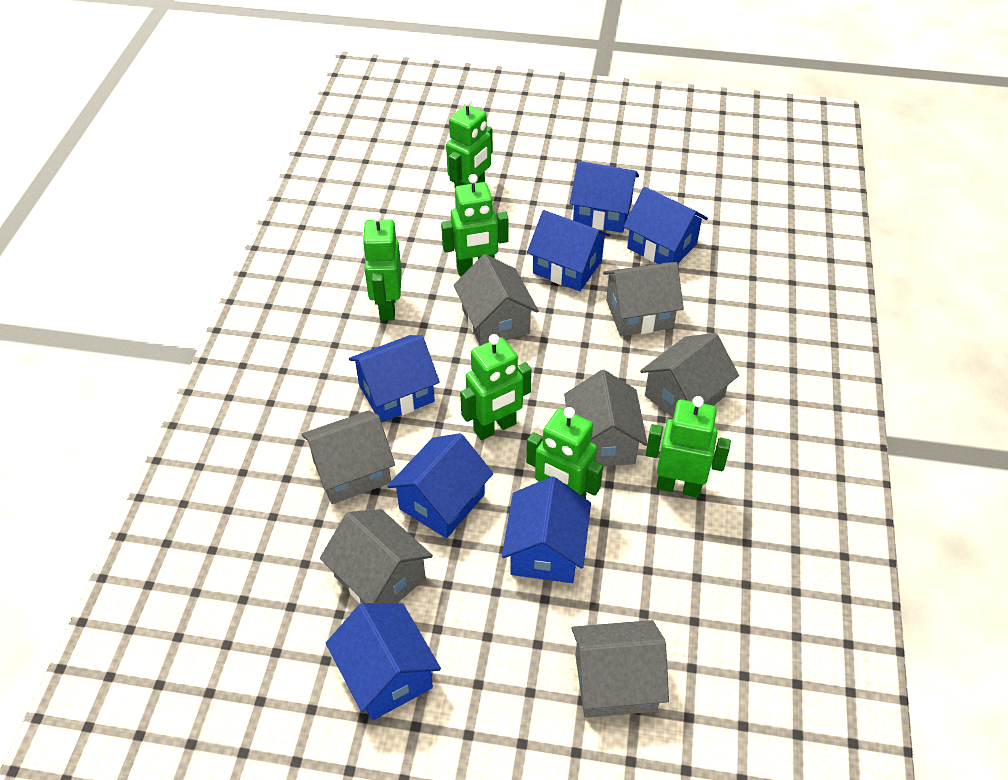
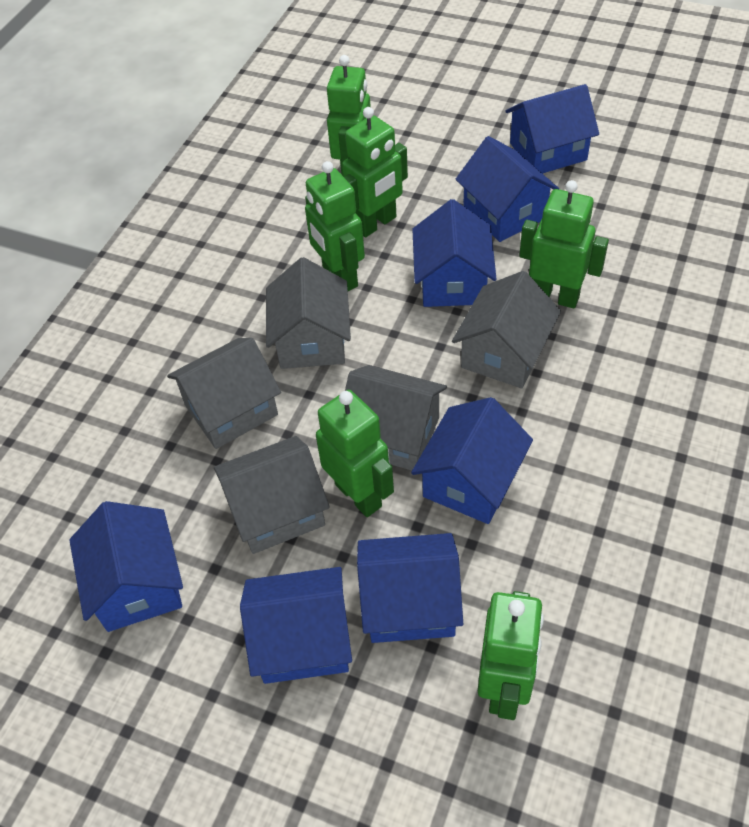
grey house: [301,410,395,504] [320,509,433,603] [453,254,539,346] [564,370,647,466] [571,620,669,718] [603,262,684,336] [640,333,739,417] = 7 -> [167,338,281,449] [214,436,330,554] [266,257,351,369] [345,365,447,471] [452,271,561,388] = 5

